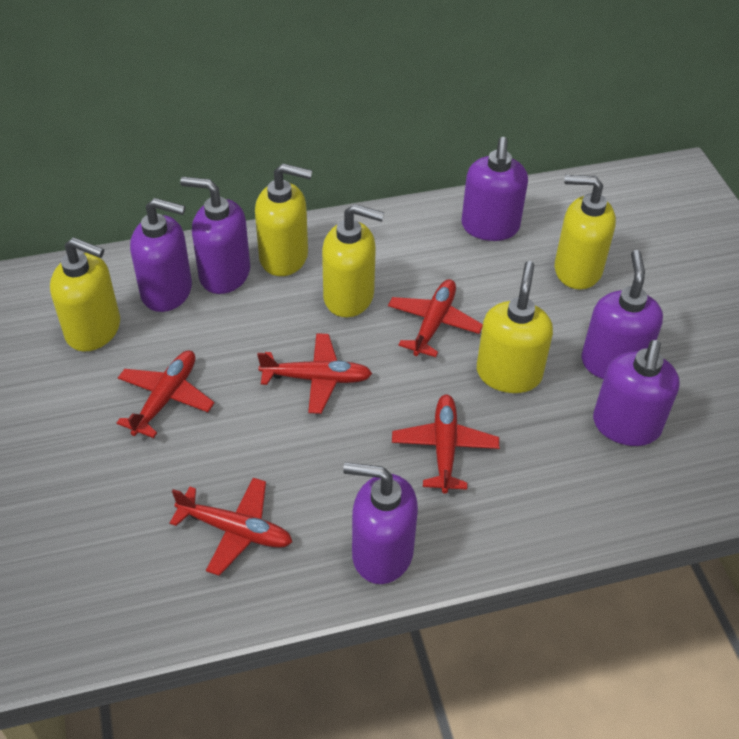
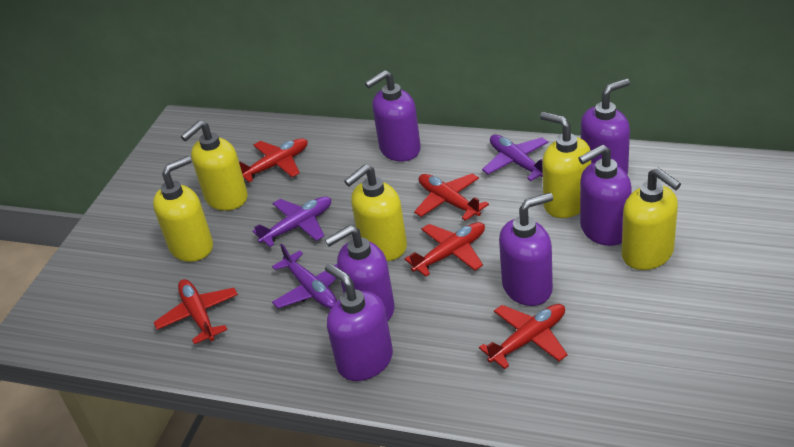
purple plane: none = 0 -> [253,196,331,247] [272,244,338,309] [482,134,549,181] = 3

